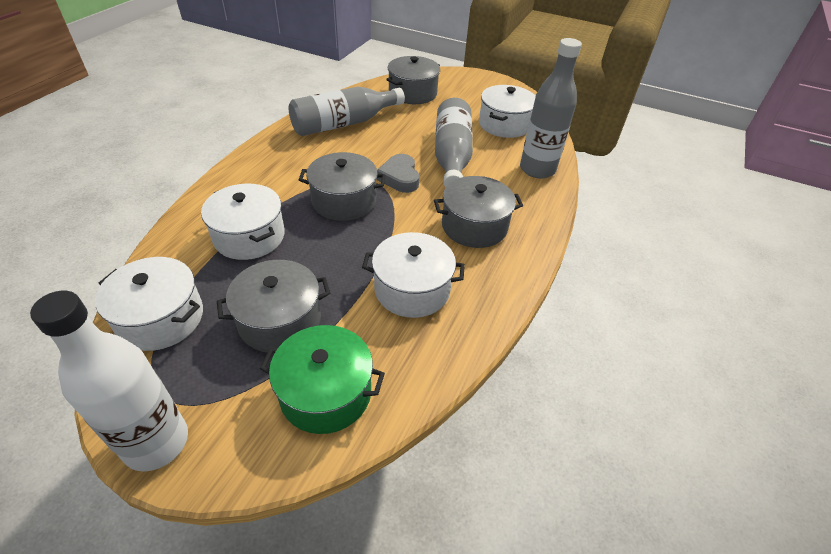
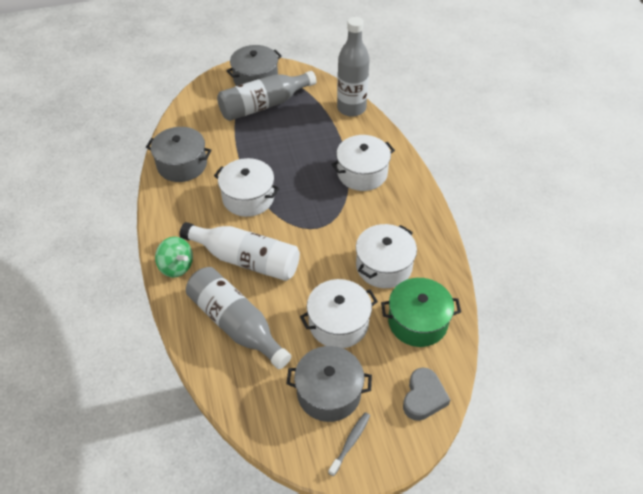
green spinning top: none = 0 -> [155,237,193,278] = 1
grey pot: [217,260,330,353] [299,152,386,221] [386,56,440,104] [434,176,523,248] = 4 -> [146,127,211,182] [226,45,282,86] [286,346,372,422] = 3
grey toothbrush: none = 0 -> [328,412,370,476] = 1

